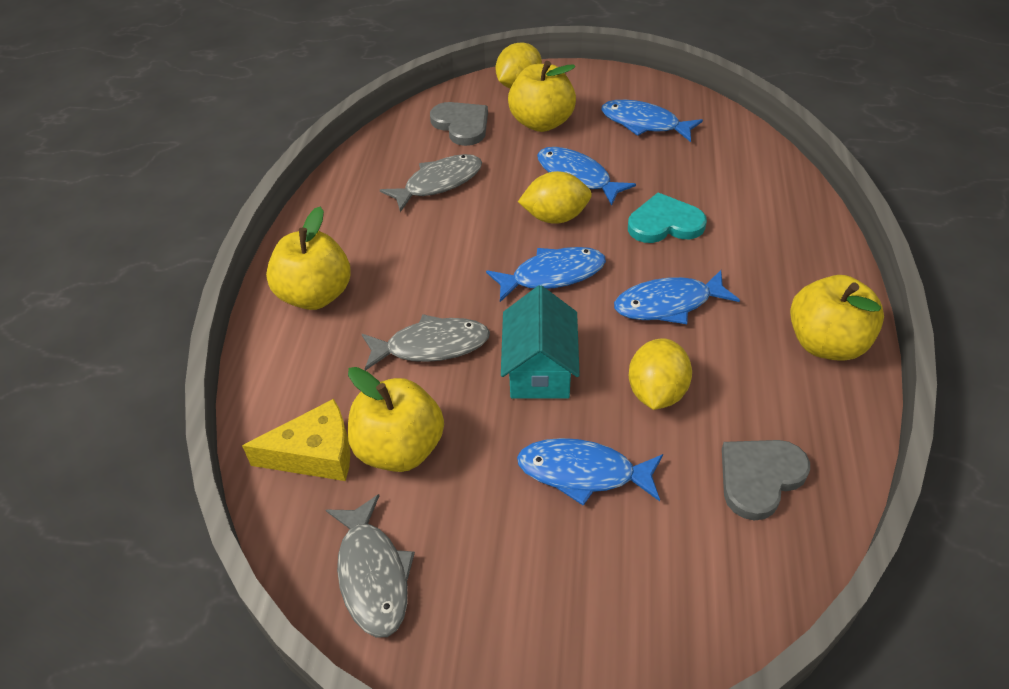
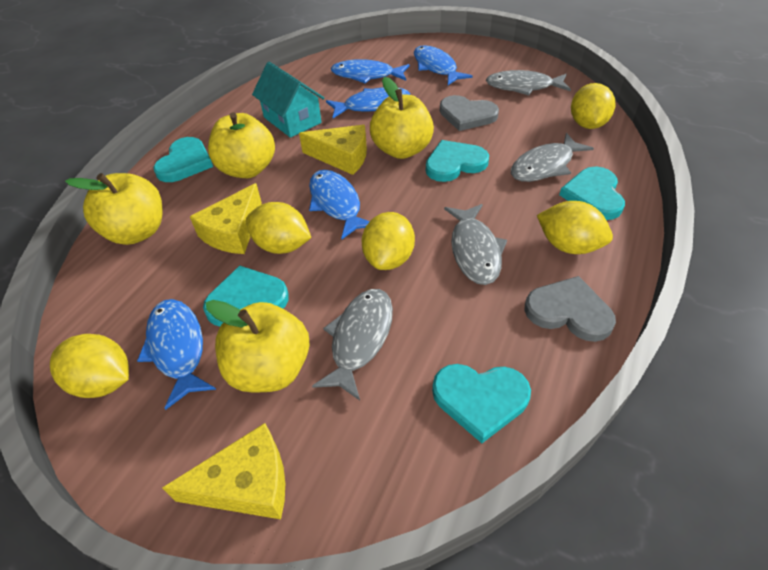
grey fish: [326,494,415,638] [362,314,490,371] [380,154,482,212] = 3 -> [312,289,393,400] [444,204,507,285] [486,70,571,95] [511,133,594,182] = 4
turquoise heart: [628,193,707,243] = 1 -> [153,137,213,182] [203,265,289,326] [426,140,489,182] [432,364,531,443] [559,166,625,220] = 5
yellow cheese: [242,399,350,481] = 1 -> [162,423,285,519] [190,183,262,254] [299,125,367,175] = 3
yellow lemon: [496,42,542,89] [518,171,592,224] [629,338,692,410] = 3 -> [50,334,129,398] [246,202,311,254] [361,212,415,270] [537,201,613,254] [571,83,615,129] = 5

